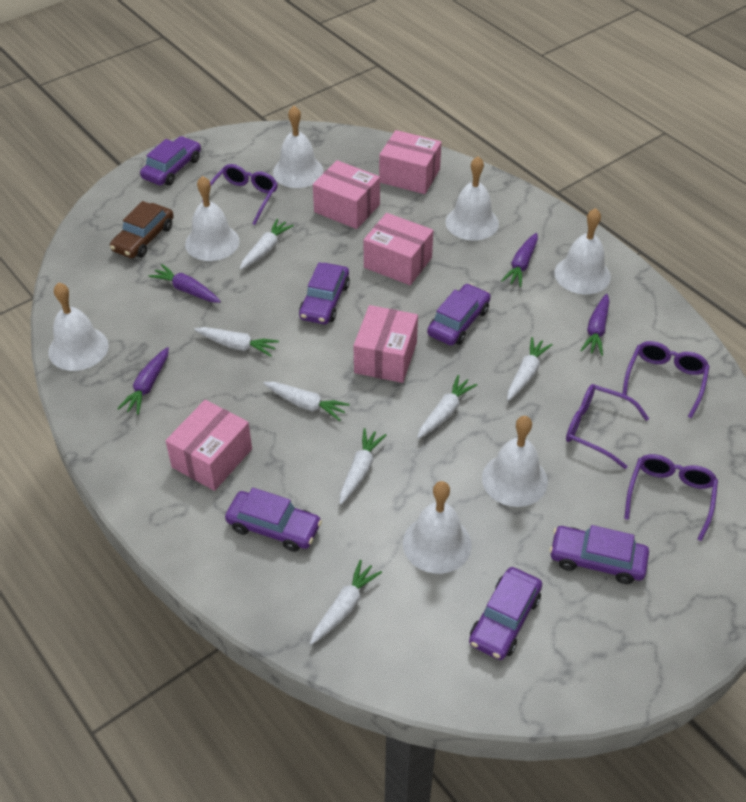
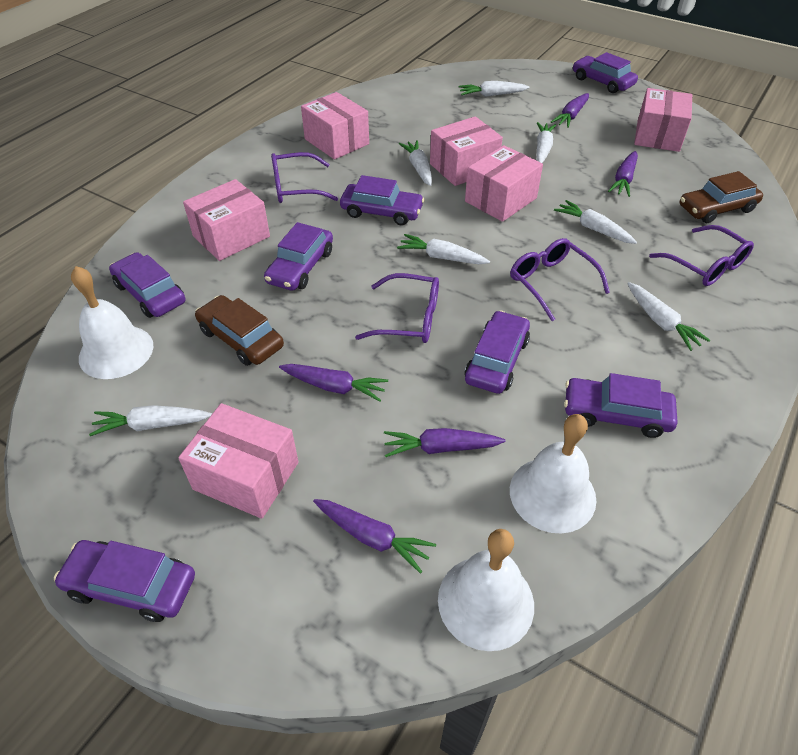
brown car: [110,201,174,258] = 1 -> [195,295,284,366] [680,171,763,223] = 2
pink box: [166,400,252,491] [313,160,380,229] [354,305,418,383] [364,213,434,285] [379,130,442,194] = 5 -> [178,403,298,519] [183,179,270,261] [301,92,369,160] [430,116,503,186] [465,145,543,222] [634,88,692,152] = 6
purple car: [140,136,201,185] [225,488,322,552] [299,262,350,324] [427,284,491,346] [469,567,542,660] [550,525,649,584] = 6 -> [54,540,195,622] [109,252,185,318] [264,222,333,291] [340,175,425,225] [464,311,530,394] [564,373,677,438] [573,52,638,93] = 7
purple carrot: [117,347,169,415] [149,264,221,303] [501,233,538,287] [580,294,609,356] = 4 -> [279,364,388,402] [313,499,436,574] [384,428,505,457] [551,93,589,128] [608,151,638,197] = 5
white bell: [48,282,109,371] [185,176,240,261] [273,106,324,188] [403,481,472,574] [445,156,499,241] [482,416,548,507] [554,208,611,294] = 7 -> [71,266,153,379] [438,529,534,651] [510,414,596,533] = 3

